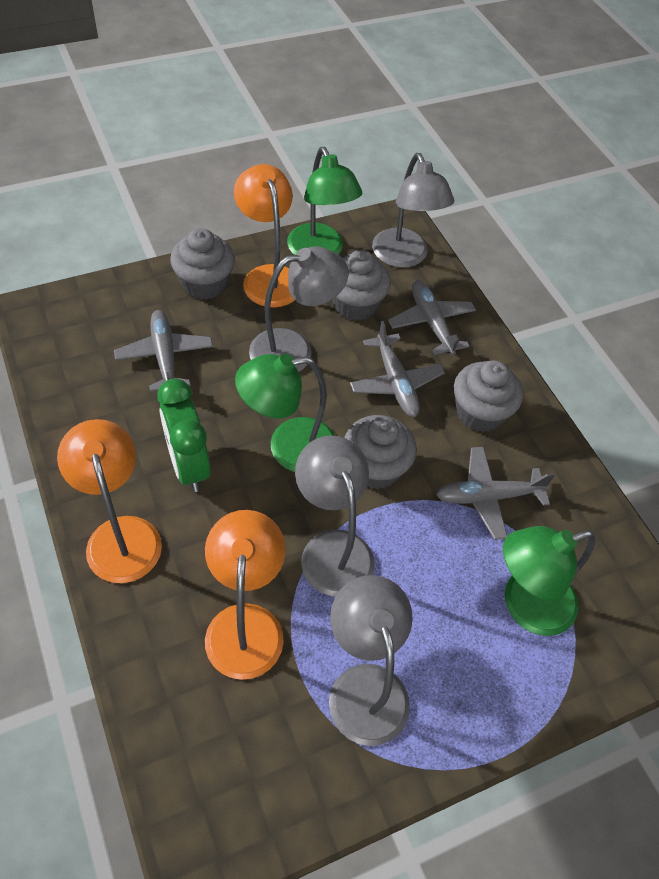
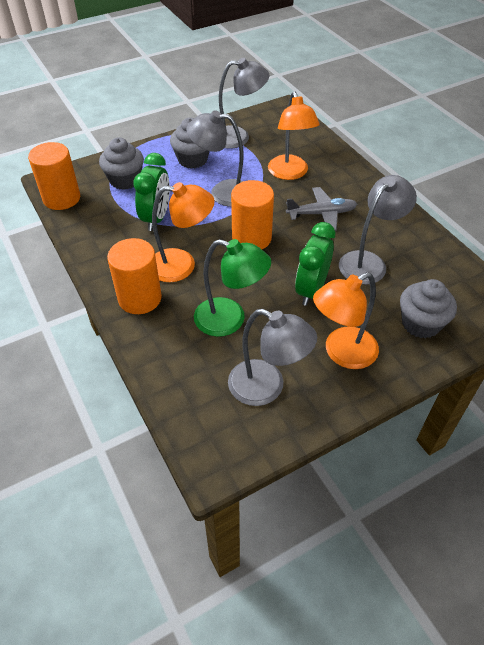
green clock: [157,378,211,492] = 1 -> [133,153,170,231] [295,222,335,306] = 2
green lamp: [235,354,335,472] [287,147,362,255] [503,526,595,636] = 3 -> [194,239,271,337] = 1
grey cupcake: [170,228,235,300] [333,250,391,321] [344,415,417,490] [454,360,523,432] = 4 -> [99,137,144,190] [170,118,210,169] [400,279,457,338] = 3
grey plane: [114,310,213,392] [350,321,445,417] [388,280,476,355] [436,447,555,540] = 4 -> [286,187,357,231] = 1
orange cylinder: none = 0 -> [28,142,80,210] [107,238,162,314] [231,180,274,249] = 3

